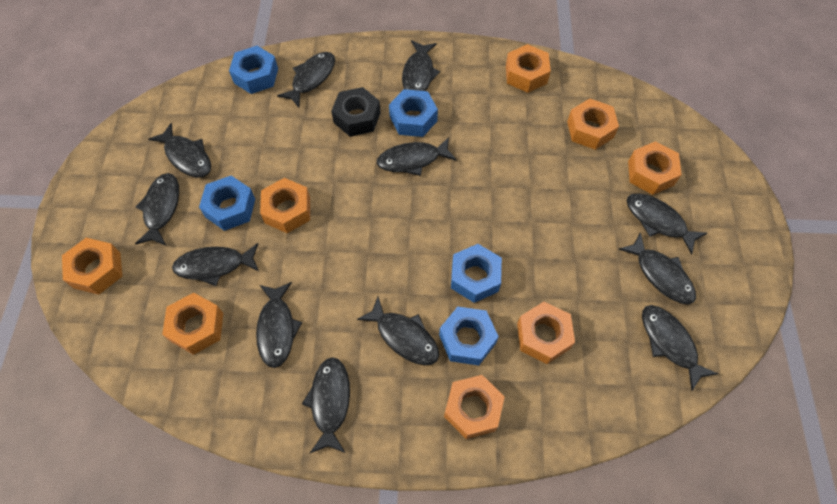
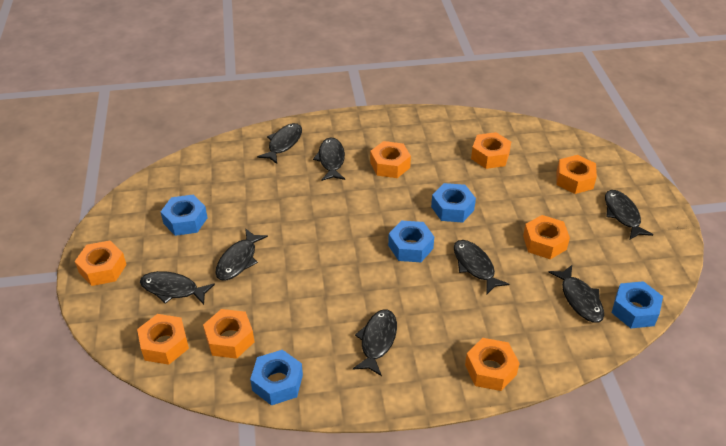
black fish: [135,173,179,246] [149,123,211,177] [172,243,259,286] [256,282,302,368] [277,52,335,107] [302,357,350,453] [357,297,439,365] [377,137,457,176] [402,40,440,91] [618,232,696,304] [627,193,707,255] [642,305,718,391] = 12 -> [140,271,215,305] [215,228,268,281] [257,123,302,164] [313,137,345,181] [353,310,397,376] [454,240,509,294] [548,265,604,323] [605,190,653,239] = 8
black nut: [331,87,381,137] = 1 -> none = 0

